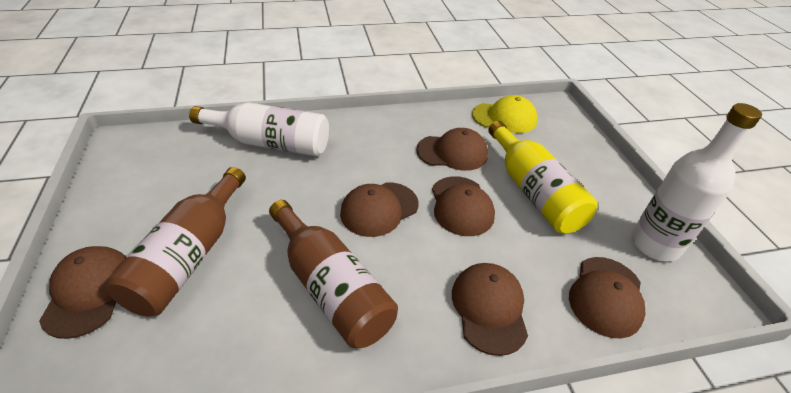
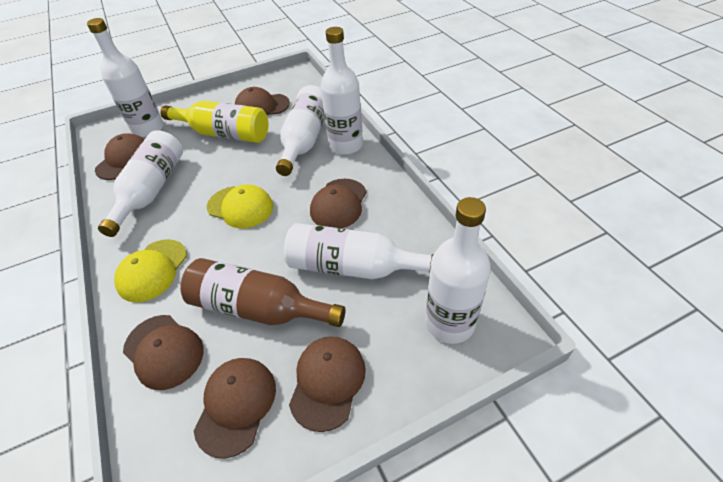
brown bottle: [106,167,246,317] [269,200,398,348] = 2 -> [180,258,345,327] = 1
white bottle: [189,103,329,156] [631,103,762,262] = 2 -> [87,18,164,137] [98,130,183,237] [276,85,325,176] [284,223,433,279] [321,27,363,155] [425,197,491,344] = 6
yellow cap: [472,95,537,133] = 1 -> [114,239,187,302] [207,184,273,228] = 2

